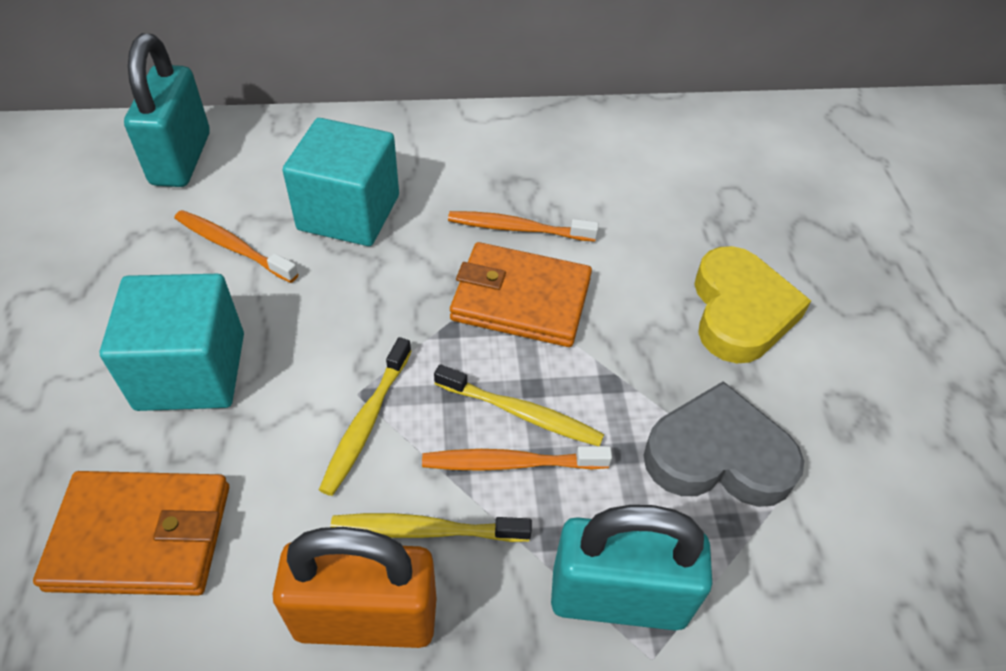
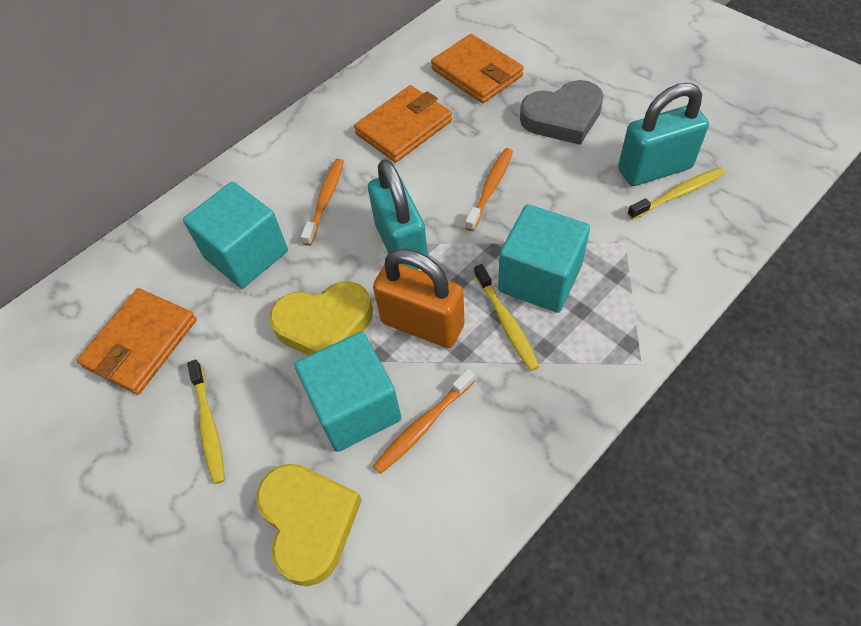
orange wallet: [33,471,229,596] [450,242,592,347] = 2 -> [77,288,197,395] [354,85,452,162] [431,34,524,103] = 3
turquoise cube: [100,274,244,411] [283,118,399,246] = 2 -> [183,182,288,289] [294,332,401,452] [498,204,590,313] = 3
yellow heart: [694,246,811,363] = 1 -> [256,464,362,586] [269,281,373,356] = 2

